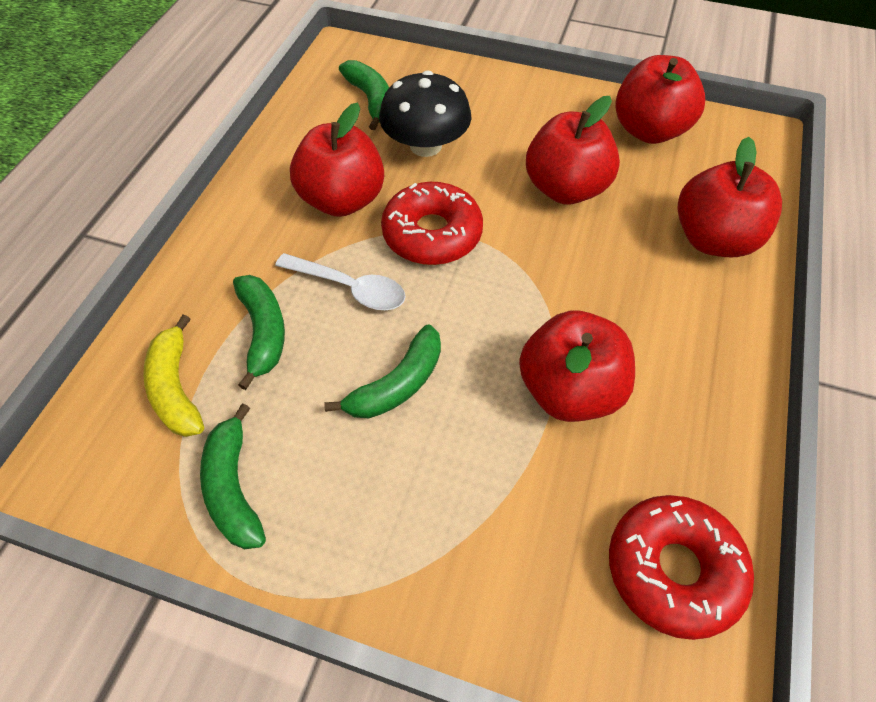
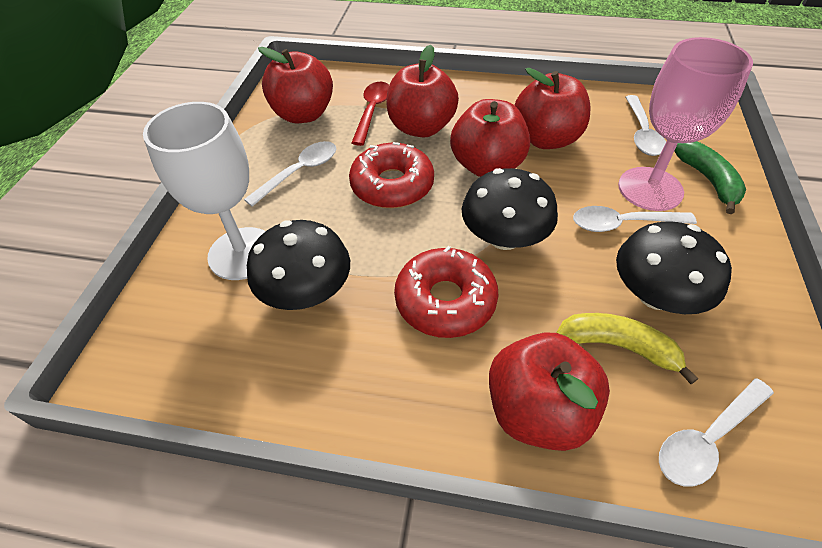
black mushroom: [379,70,471,157] = 1 -> [247,220,350,310] [462,168,558,250] [616,221,732,314] = 3
green banana: [200,403,266,549] [233,275,285,390] [324,324,441,418] [339,60,389,130] = 4 -> [674,141,746,214] = 1
pink goblet: none = 0 -> [618,37,753,211] = 1
red spoon: none = 0 -> [351,82,389,146] = 1
white goblet: none = 0 -> [143,102,266,280] = 1
white spoon: [275,253,406,310] = 1 -> [244,141,336,207] [573,206,697,232] [626,95,666,156] [659,378,774,486] = 4

